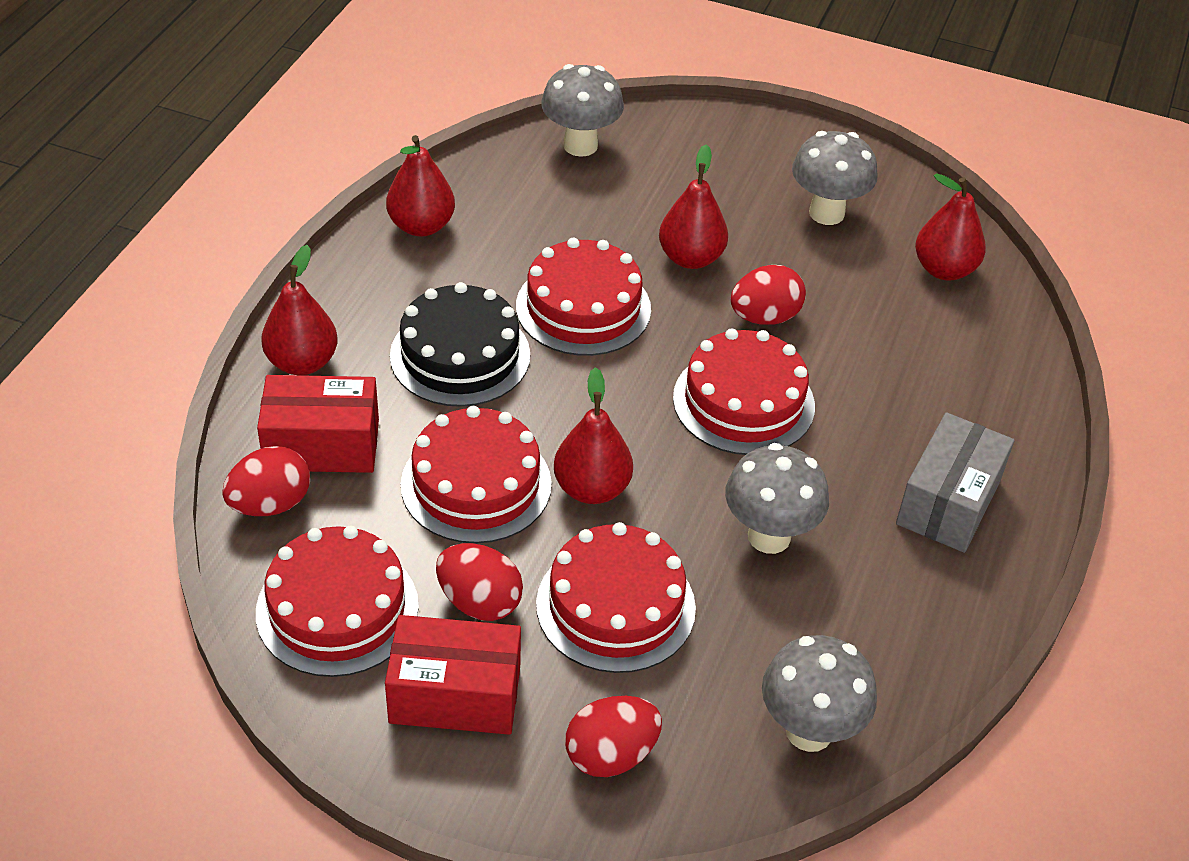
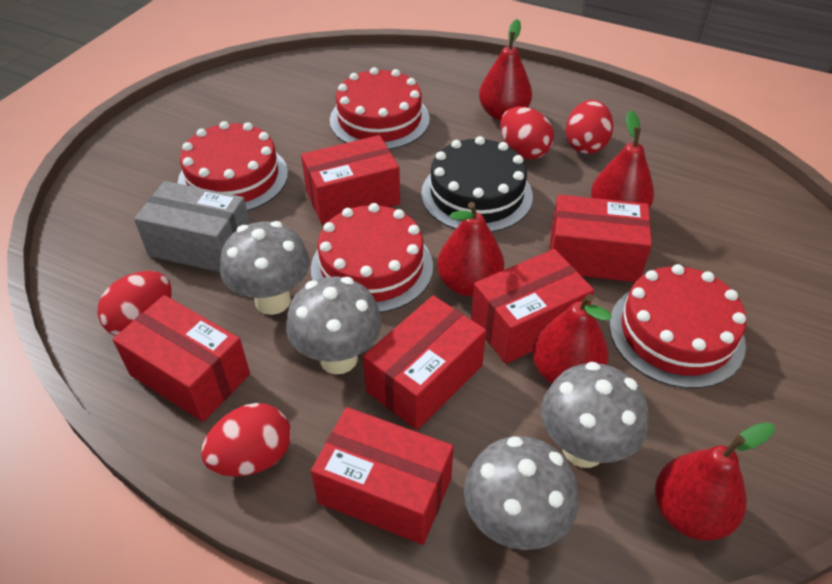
red box: [257,375,379,473] [385,615,521,735] = 2 -> [112,295,250,422] [301,135,400,225] [311,407,454,545] [363,295,486,430] [471,249,594,364] [549,195,652,282] = 6
red cake: [256,526,419,677] [401,406,552,543] [516,238,651,356] [536,522,696,673] [673,329,815,455] = 5 -> [178,121,288,211] [311,203,433,313] [330,67,430,150] [609,264,747,389] = 4

